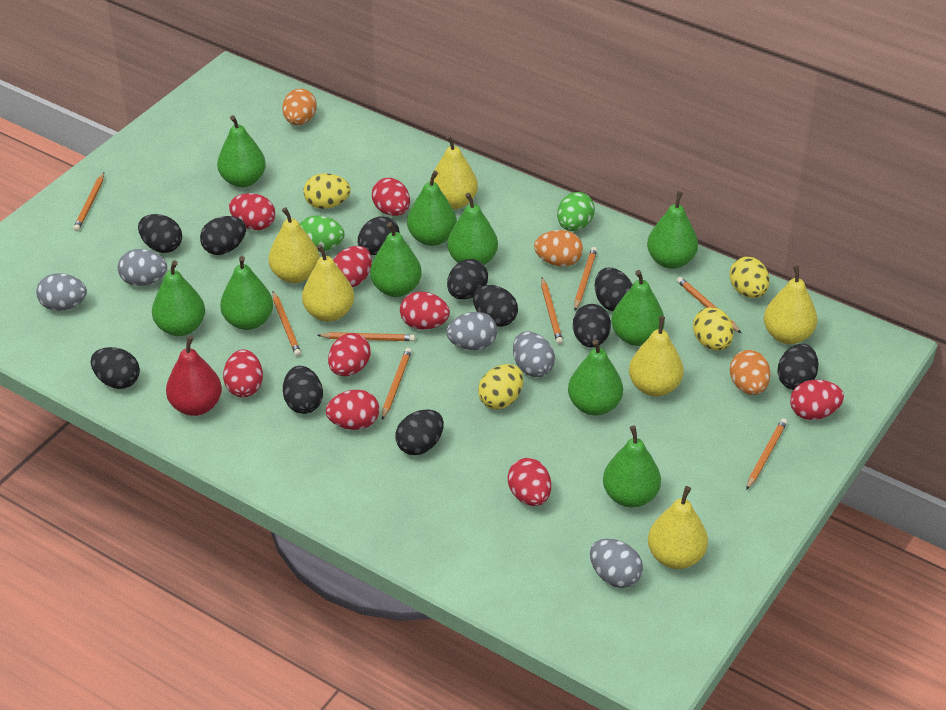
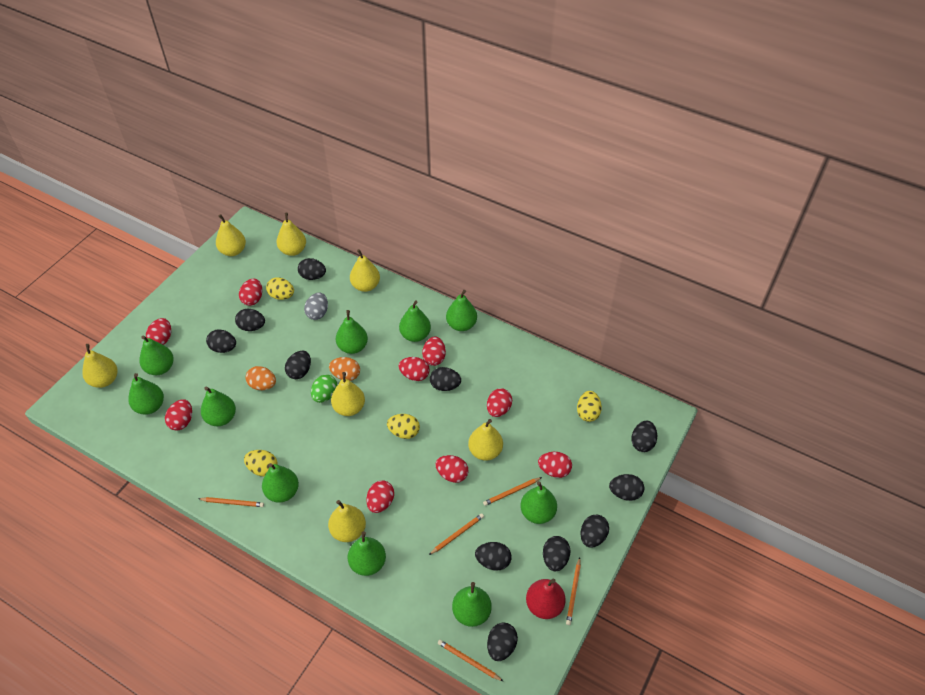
green egg: [300,216,344,252] [557,192,595,231] = 2 -> [311,375,337,403] = 1
grey egg: [36,273,87,311] [118,249,167,286] [446,312,497,350] [513,332,555,377] [590,539,643,588] = 5 -> [304,292,328,320] = 1
orange egg: [282,89,317,125] [534,230,583,267] [730,350,771,395] = 3 -> [245,366,276,390] [329,357,360,381] = 2
orange pencil: [73,172,104,231] [272,291,301,356] [317,332,415,341] [382,348,412,420] [541,277,563,344] [574,247,597,310] [677,277,741,333] [746,419,787,490] = 8 -> [198,497,264,507] [429,513,484,555] [438,640,503,681] [483,477,542,506] [566,557,581,625] = 5
yellow pear: [268,207,320,283] [302,245,354,322] [430,135,478,209] [629,316,684,397] [648,486,708,569] [764,265,817,344] = 6 -> [82,344,117,388] [216,214,246,256] [277,213,306,256] [328,500,366,542] [331,372,365,416] [350,249,380,292] [468,419,503,460] = 7

